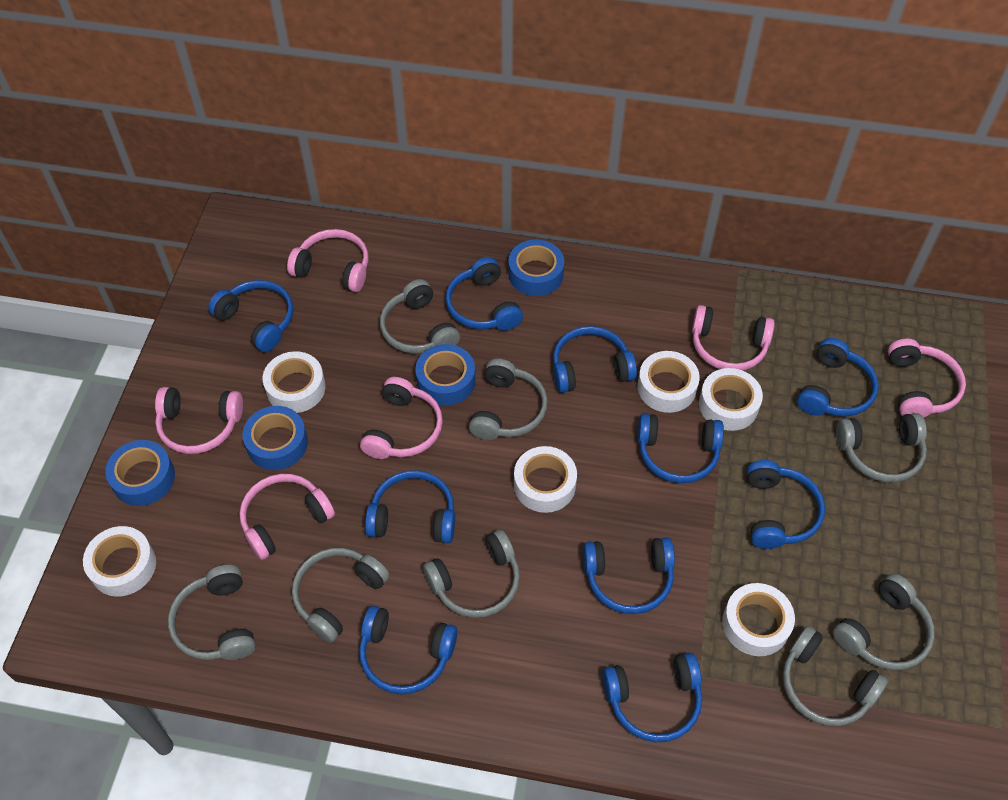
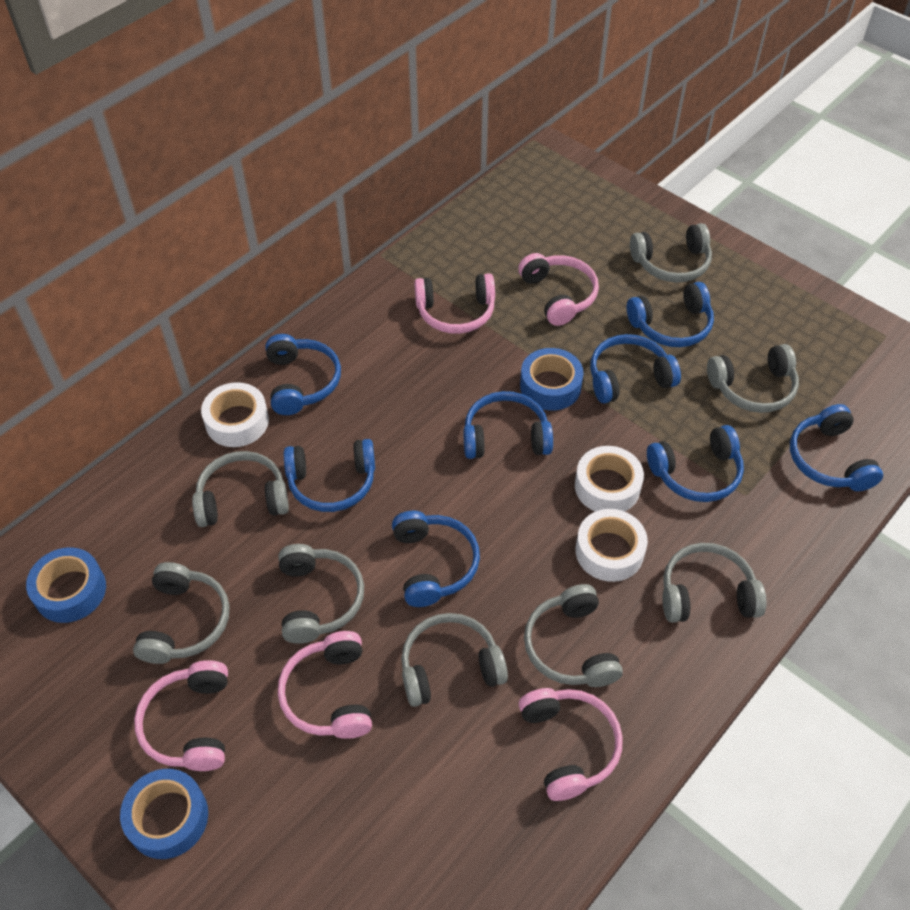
blue headphones: [208,280,294,352] [359,606,457,694] [365,470,455,543] [445,257,523,331] [553,326,637,393] [583,537,675,614] [602,653,702,742] [637,413,724,483] [747,460,825,549] [797,338,879,416] = 10 -> [265,334,341,415] [284,439,375,512] [392,511,480,607] [463,391,553,459] [590,334,681,403] [627,282,714,347] [647,425,744,502] [790,404,883,491] = 8
blue tape: [105,440,175,506] [242,406,308,470] [415,344,476,406] [508,240,564,296] = 4 -> [26,547,106,623] [120,769,208,859] [520,348,584,410] = 3
pink headphones: [155,387,243,454] [239,474,335,560] [287,229,368,292] [360,377,443,459] [692,305,775,371] [888,339,966,418] = 6 -> [134,660,228,771] [278,631,372,739] [414,273,495,334] [518,253,599,326] [519,688,623,801] = 5
white tape: [83,526,156,597] [263,351,326,413] [514,446,577,513] [638,351,700,413] [699,368,763,431] [722,583,795,656] = 6 -> [201,382,269,447] [575,446,644,512] [575,509,648,582] = 3

